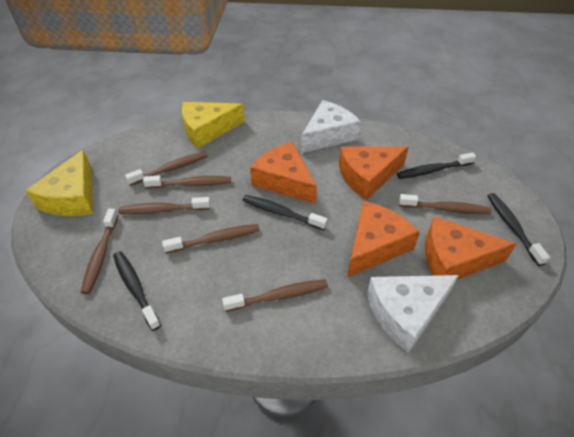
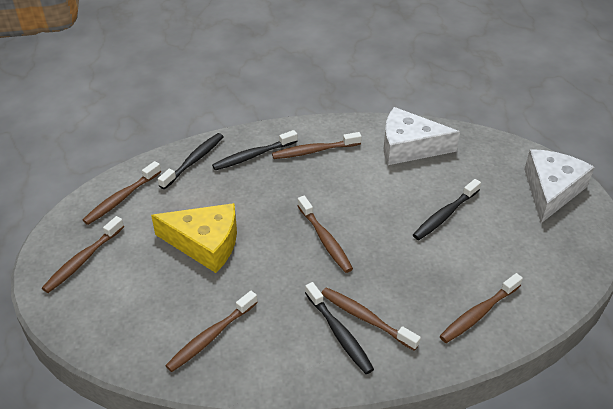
orange cheese: [250,142,317,204] [339,147,409,200] [347,201,420,277] [425,216,516,280] = 4 -> none = 0
yellow cheese: [25,150,93,216] [182,102,245,148] = 2 -> [151,203,237,273] = 1

